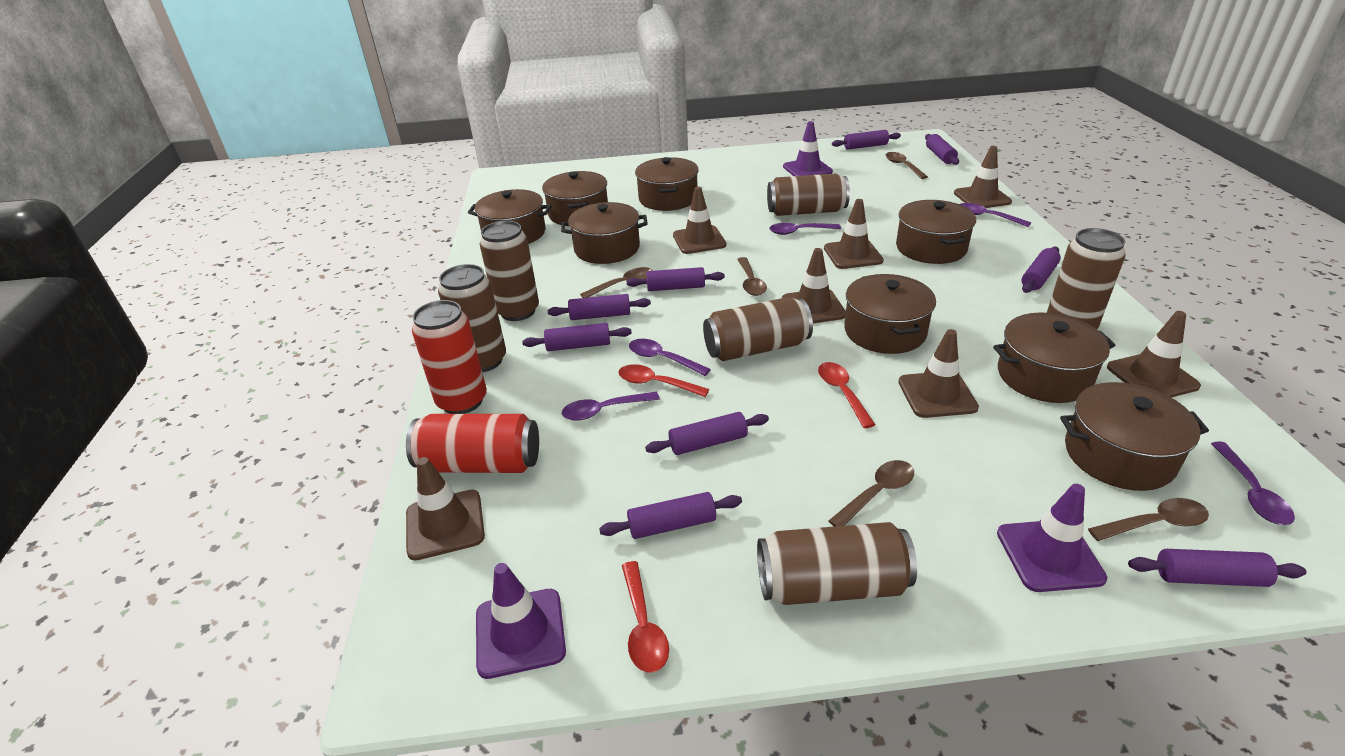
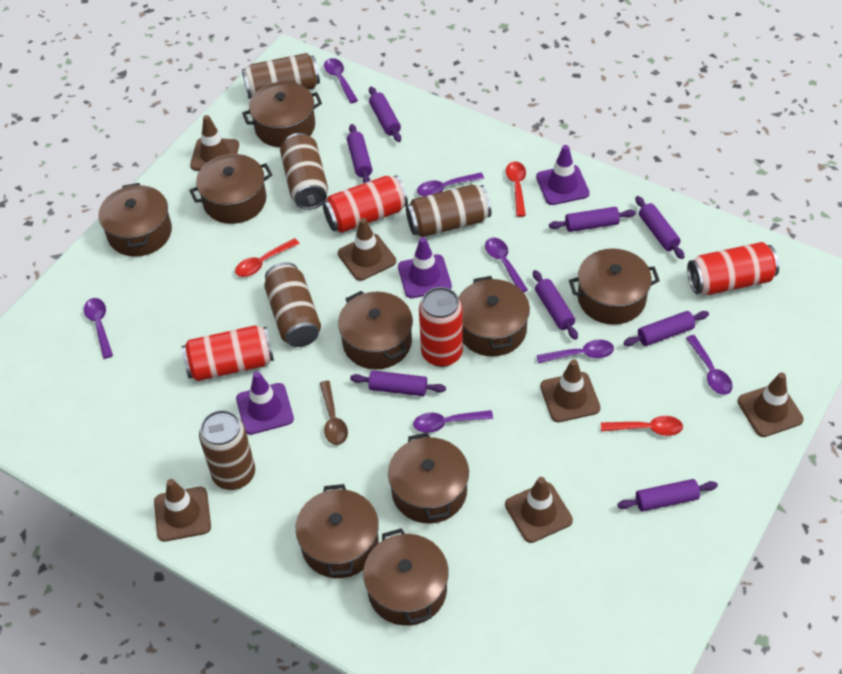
brown can: [438,264,506,372] [480,221,539,321] [703,297,813,361] [757,522,917,605] [767,173,850,216] [1047,228,1126,329] = 6 -> [199,410,255,490] [242,53,320,99] [264,262,321,347] [280,133,328,210] [406,184,491,237] = 5
brown pot: [468,189,552,244] [542,171,608,226] [561,202,648,264] [635,157,699,211] [844,274,936,354] [896,200,976,264] [993,313,1115,403] [1060,382,1209,491] = 8 -> [99,183,172,257] [189,154,272,224] [242,81,322,147] [295,484,379,578] [338,291,413,370] [363,528,449,626] [388,433,469,524] [458,276,530,356] [569,248,660,325] = 9
brown spoon: [580,267,653,298] [737,257,767,296] [829,460,914,526] [886,152,928,179] [1088,498,1209,541] = 5 -> [320,381,348,445] = 1
brown traffic cone: [406,457,485,561] [673,187,727,254] [782,248,846,323] [824,199,884,269] [898,329,979,418] [954,146,1012,208] [1107,311,1201,398] = 7 -> [154,479,211,542] [190,115,239,171] [338,218,396,281] [505,477,573,543] [540,359,601,422] [737,372,804,437] = 6
purple rolling pin: [522,323,632,351] [548,294,651,320] [599,492,742,539] [627,267,725,291] [645,412,769,455] [832,130,901,150] [925,134,959,165] [1021,247,1061,293] [1128,549,1306,587] = 9 -> [347,124,373,183] [350,370,446,396] [369,86,401,142] [533,270,578,340] [549,207,636,232] [617,479,718,512] [623,311,709,346] [635,196,685,259] = 8
purple spoon: [562,391,660,420] [629,339,711,376] [769,223,841,235] [960,203,1031,227] [1211,442,1295,525] = 5 -> [84,298,113,359] [324,58,358,103] [413,410,493,433] [417,173,484,196] [485,238,528,293] [536,340,614,363] [686,335,733,395] = 7
red can: [406,414,539,473] [412,300,487,414] = 2 -> [181,325,274,381] [323,175,408,233] [419,287,463,367] [687,242,779,295] = 4

